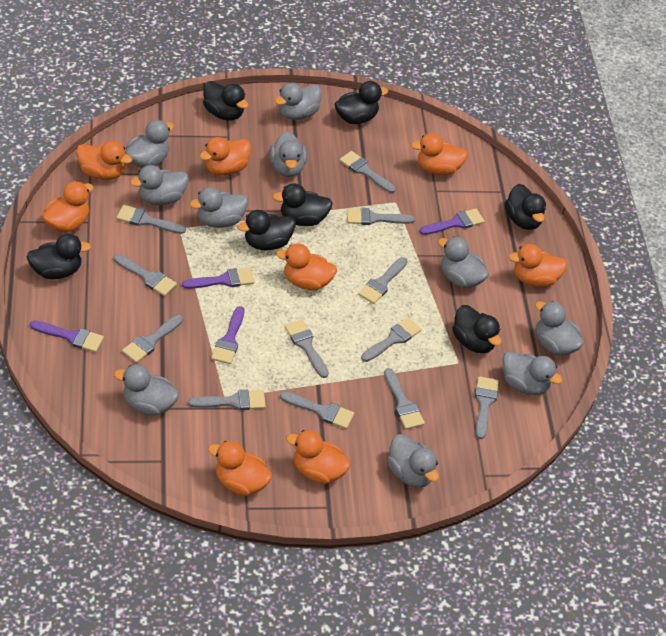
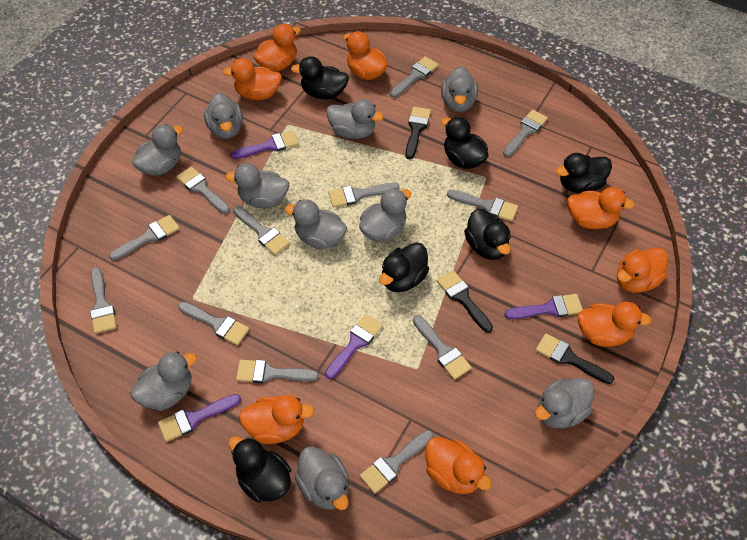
black brush: none = 0 -> [405,107,431,159] [437,270,493,333] [536,333,614,384] = 3
black duck: [26,234,91,279] [203,81,249,121] [237,210,296,251] [272,183,333,226] [335,81,388,124] [452,305,502,353] [505,184,546,230] = 7 -> [228,436,291,502] [291,56,349,99] [379,242,429,292] [442,117,488,169] [464,208,511,260] [556,153,612,193] = 6

